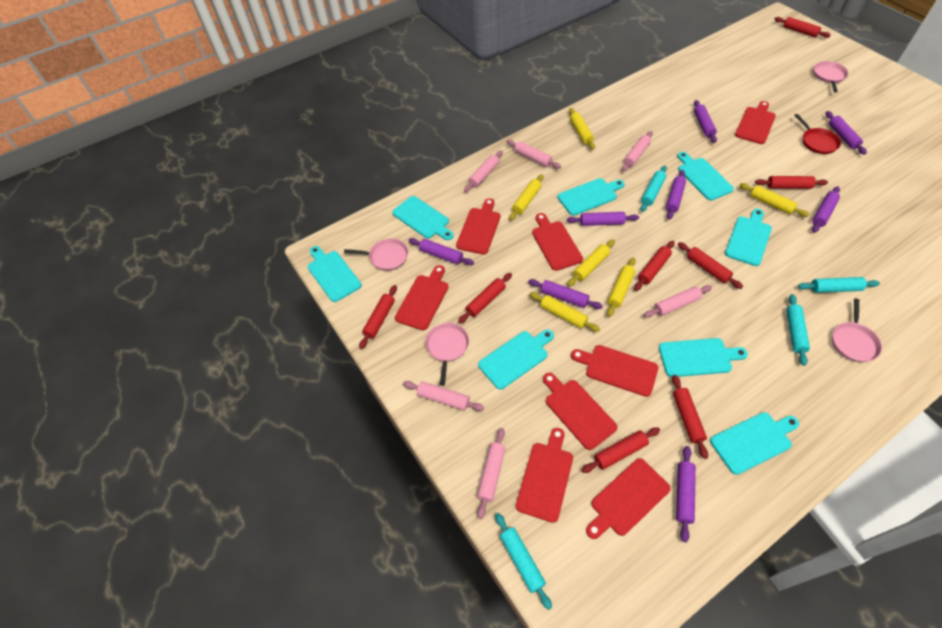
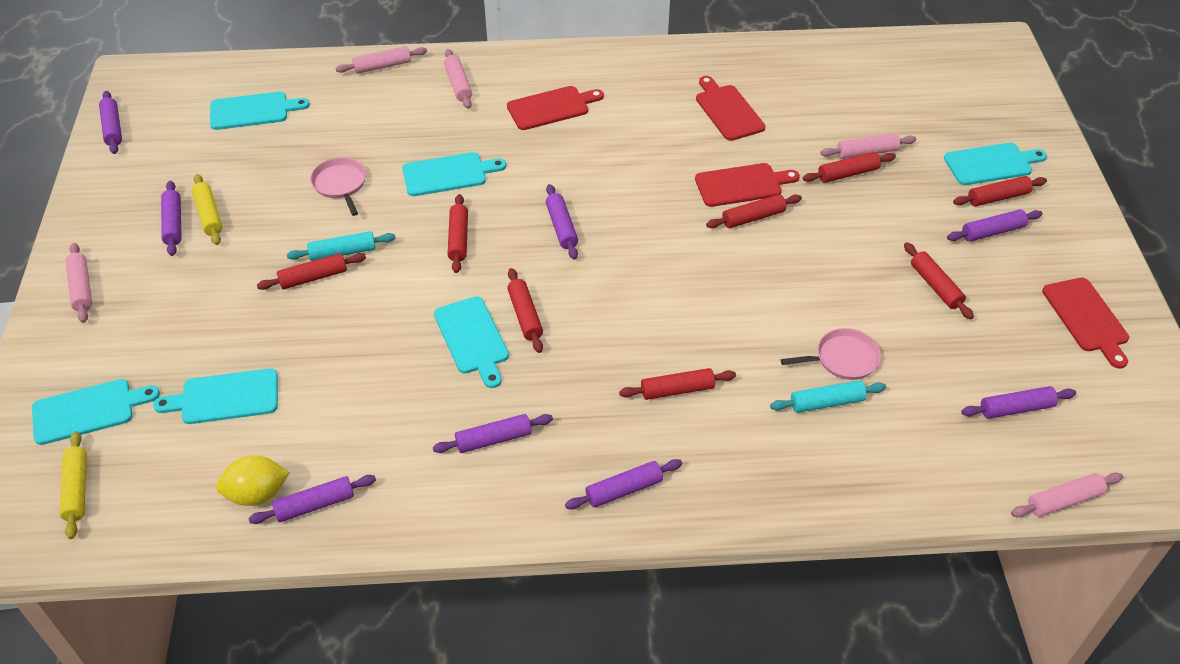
pink pan: [344,238,408,271] [425,323,469,386] [813,61,848,93] [832,299,882,362] = 4 -> [310,157,366,216] [781,328,881,380] = 2
pink rolling pin: [403,381,484,411] [464,150,503,192] [477,428,506,519] [507,140,561,169] [622,131,653,171] [644,285,712,318] = 6 -> [66,243,92,323] [335,46,427,74] [444,49,472,109] [820,133,916,159] [1011,473,1123,518] = 5
red cutting board: [395,265,448,330] [456,198,500,254] [516,428,573,523] [532,213,583,271] [543,373,617,450] [571,345,658,397] [586,458,671,539] [735,101,776,144] = 8 -> [507,86,604,130] [695,163,800,207] [696,76,765,141] [1042,278,1129,369] = 4
red pan: [794,114,841,154] = 1 -> none = 0
turquoise cutting board: [308,246,362,302] [392,196,454,240] [478,330,554,390] [558,178,625,216] [659,338,748,377] [677,152,734,201] [710,412,799,475] [725,209,772,266] = 8 -> [32,379,160,445] [153,368,278,424] [210,92,310,130] [402,152,506,196] [434,296,509,388] [944,143,1047,185] = 6
turquoise rolling pin: [495,513,552,610] [640,166,667,212] [786,294,810,366] [798,277,880,293] = 4 -> [287,231,396,261] [770,380,886,413] = 2
yellow lemon: none = 0 -> [216,455,290,506] = 1
yellow rolling pin: [509,174,544,220] [529,292,600,332] [567,239,615,287] [569,108,595,150] [607,257,636,317] [739,183,809,217] = 6 -> [60,431,87,539] [192,174,222,245] = 2

